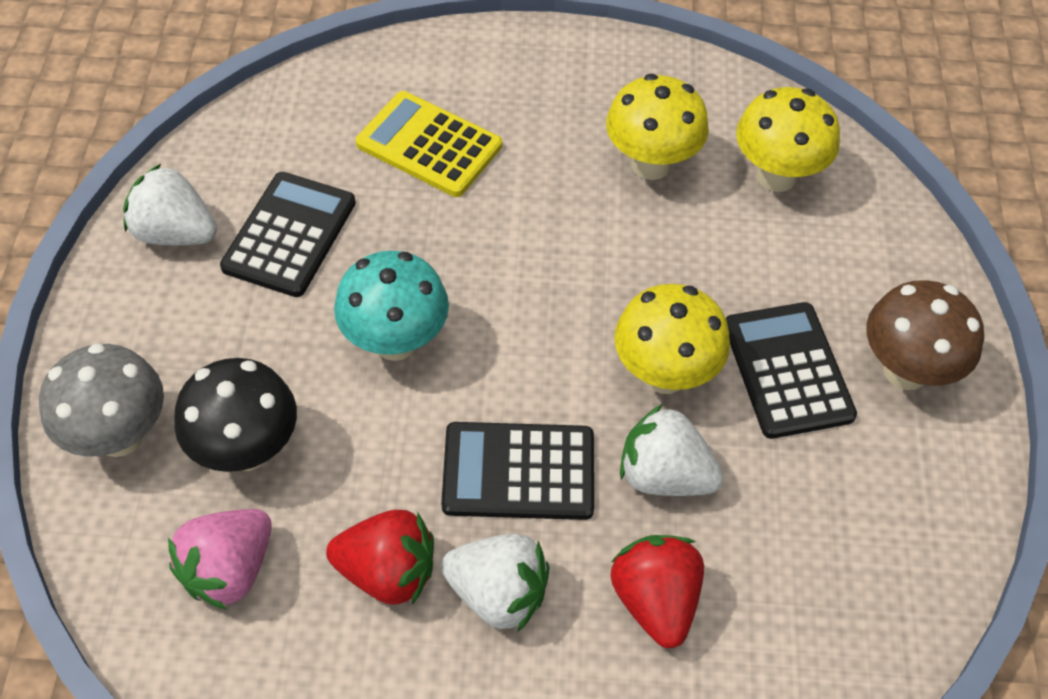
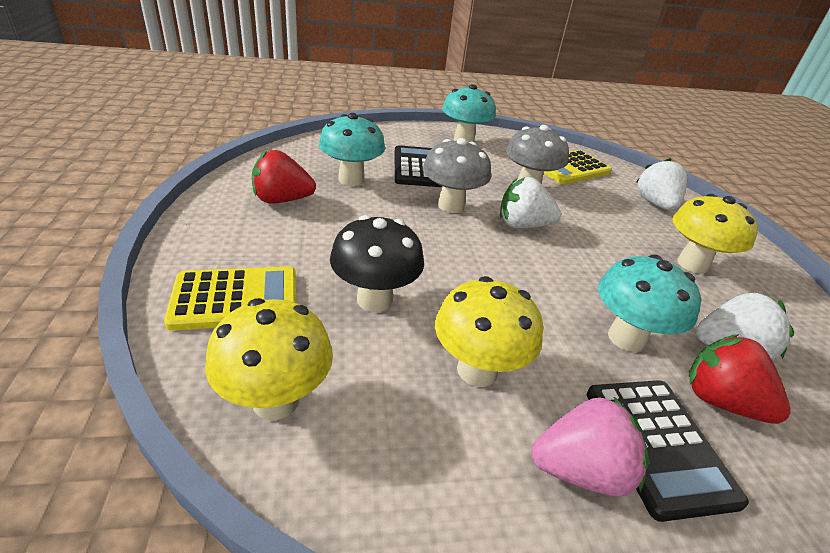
black calculator: [220,172,356,297] [441,422,594,520] [726,302,857,439] = 3 -> [395,145,443,187] [587,380,749,522] = 2
brown mushroom: [866,280,984,390] = 1 -> none = 0
grey mushroom: [39,343,164,457] = 1 -> [423,138,491,213] [506,125,569,184] = 2
turquoise mushroom: [334,251,449,361] = 1 -> [319,113,385,186] [442,84,496,142] [598,255,701,352] = 3
yellow calculator: [356,91,502,197] = 1 -> [164,267,296,330] [544,150,612,184] = 2

